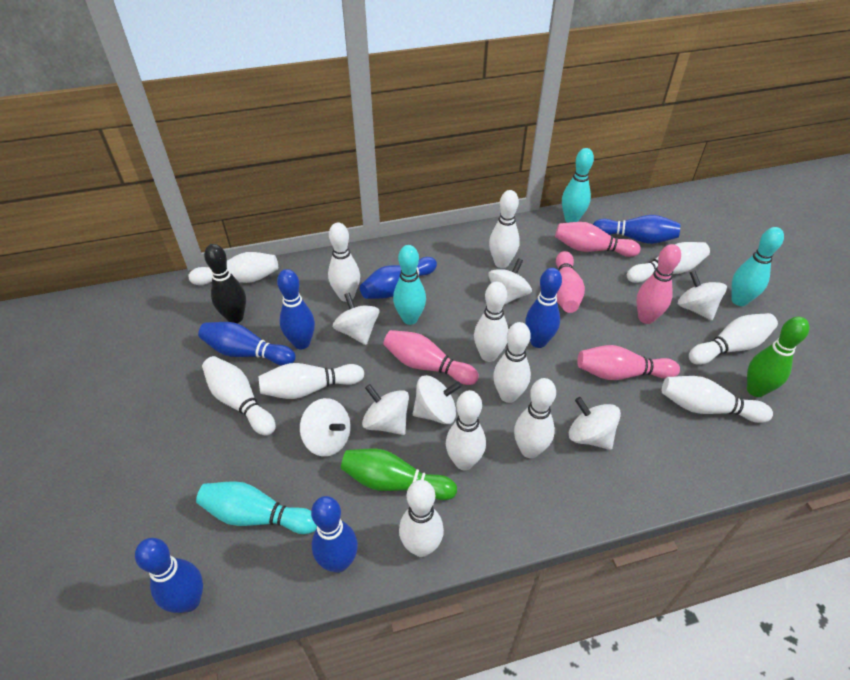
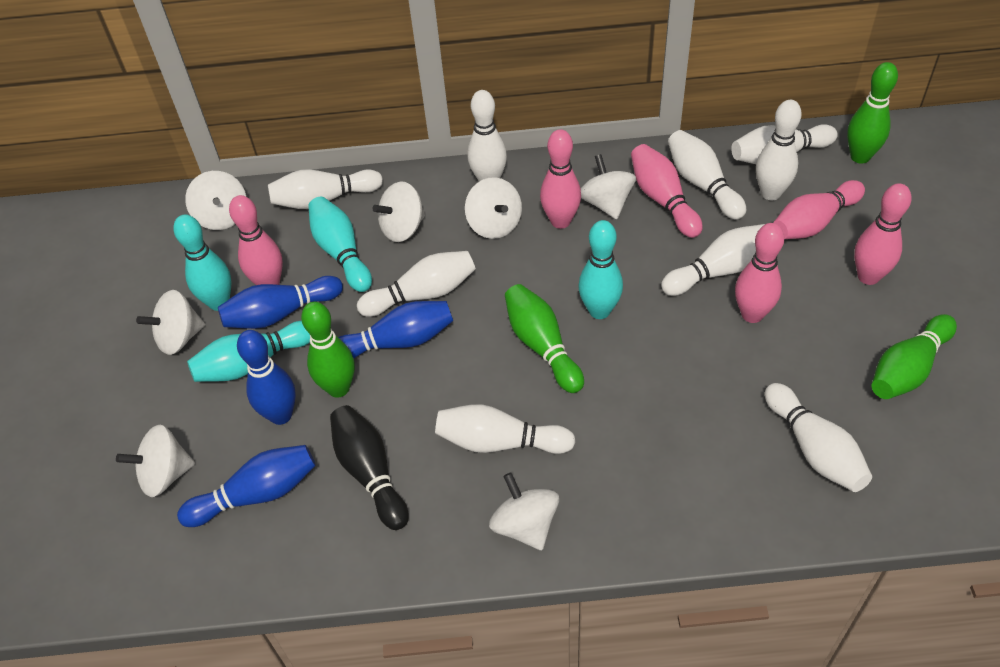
blue bowling pin: [135,538,203,613] [198,322,296,366] [277,269,315,349] [311,496,358,573] [360,257,437,299] [525,268,562,348] [593,215,680,244] = 7 -> [177,445,316,527] [218,276,343,329] [237,330,296,425] [338,301,453,358] = 4
green bowling pin: [341,448,457,500] [747,317,809,397] = 2 -> [301,302,355,398] [505,284,584,393] [847,62,898,164] [872,314,957,399] = 4
pink bowling pin: [383,330,479,385] [555,222,641,257] [556,251,585,313] [577,345,680,380] [636,244,681,324] = 5 -> [229,195,283,285] [540,129,581,229] [631,144,703,238] [735,223,784,323] [773,180,865,239] [854,183,912,285] = 6
white bowling pin: [189,252,278,285] [202,356,276,436] [258,363,364,399] [328,223,360,302] [399,480,444,557] [446,390,486,470] [474,282,509,362] [489,190,520,268] [493,322,531,403] [514,378,556,458] [627,242,710,283] [662,376,773,423] [689,313,778,365] = 13 -> [268,169,383,209] [357,251,476,317] [435,404,576,454] [468,90,507,182] [661,224,765,296] [668,130,746,220] [731,124,838,164] [756,100,802,200] [765,383,872,492] = 9

